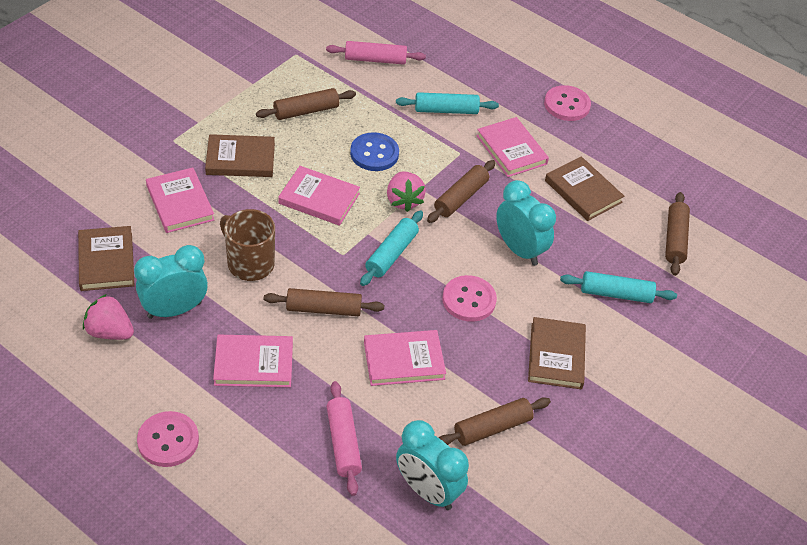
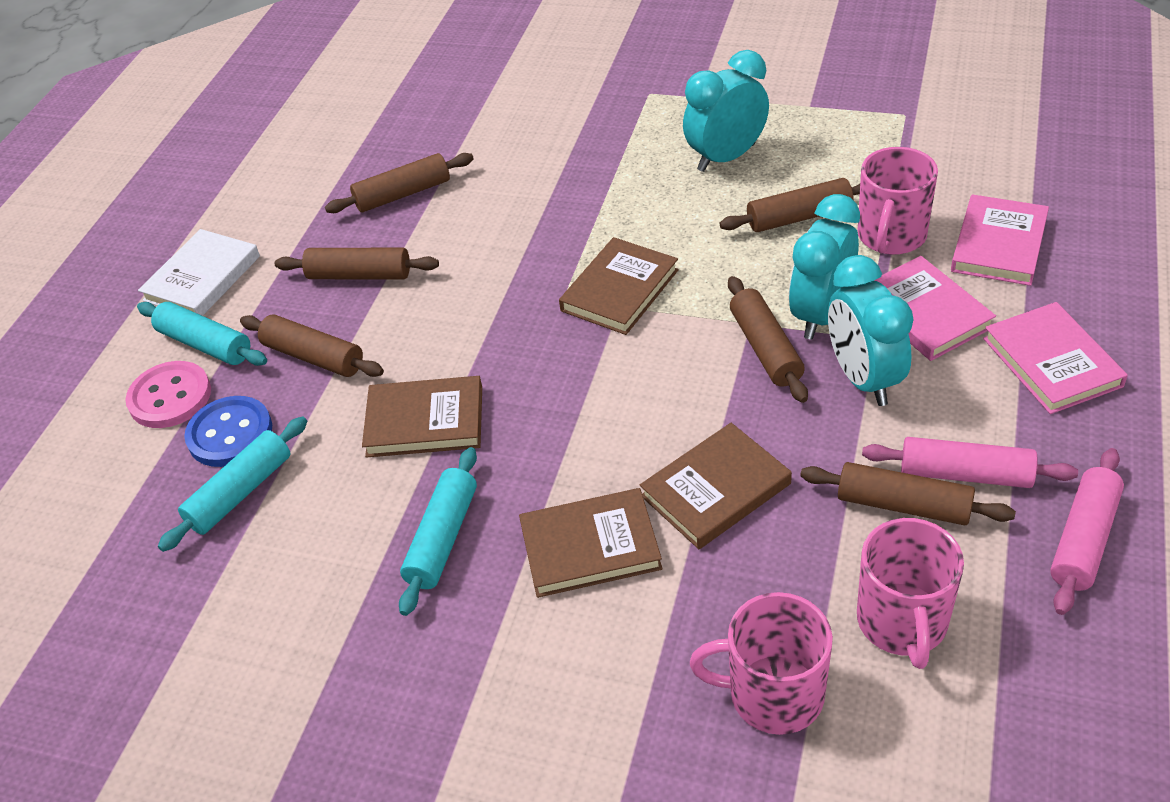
brown mug: [220,209,275,281] = 1 -> none = 0
brown rolling pin: [256,88,356,120] [264,288,384,316] [427,160,496,223] [439,397,551,446] [665,192,690,276] = 5 -> [240,314,384,377] [275,248,439,279] [325,153,474,213] [720,178,860,232] [728,276,808,403] [800,462,1016,526] = 6
pink book: [146,168,214,233] [213,335,293,387] [278,166,360,226] [364,330,446,386] [476,117,549,177] = 5 -> [874,256,996,361] [951,194,1049,286] [983,302,1128,414] = 3
pink button: [137,411,199,467] [442,275,497,322] [544,85,591,121] = 3 -> [125,361,211,428] = 1
pink mug: none = 0 -> [690,592,833,735] [857,147,938,255] [857,518,964,669] = 3
pink strawberry: [83,294,134,340] [387,171,426,212] = 2 -> none = 0
white book: none = 0 -> [138,229,260,316] = 1

